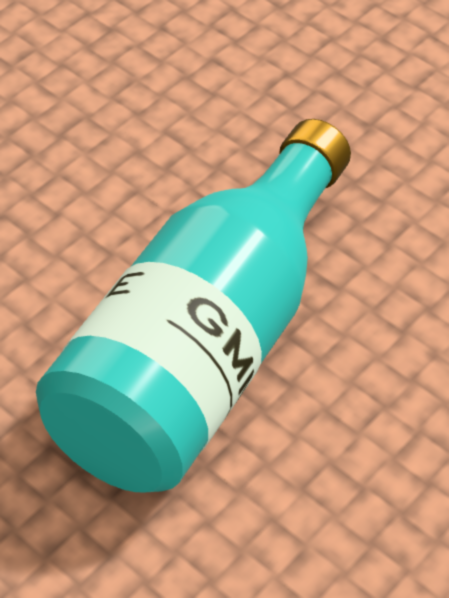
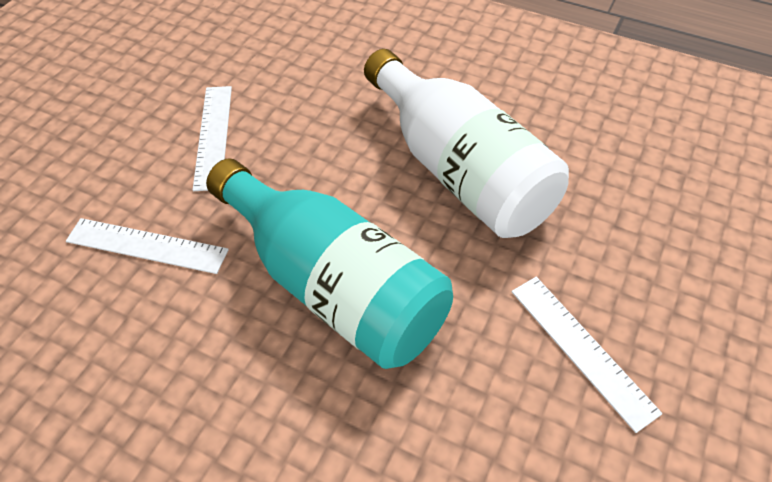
white bottle: none = 0 -> [364,49,569,238] = 1
white ruler: none = 0 -> [66,218,229,274] [193,86,232,191] [511,277,663,433] = 3

